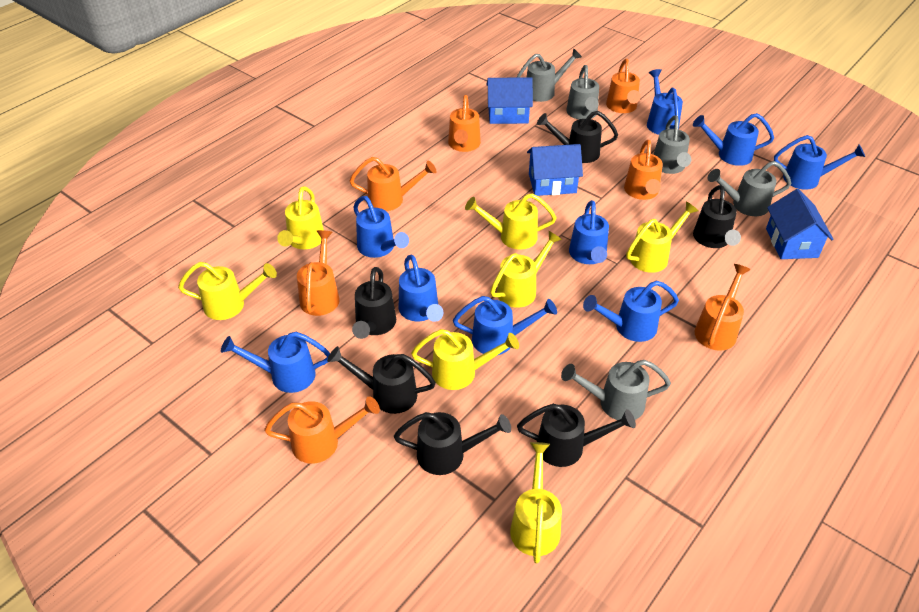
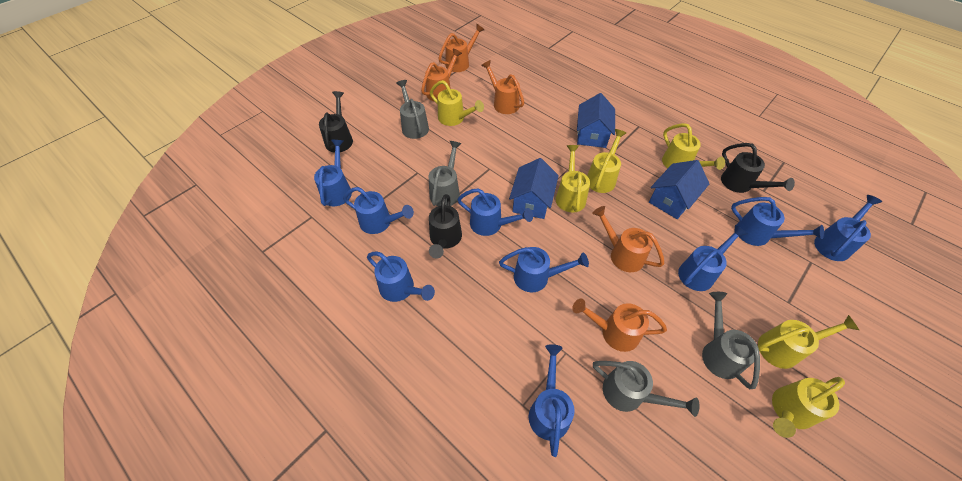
black watering can: [327,346,436,414] [352,267,396,339] [394,412,511,475] [517,404,636,467] [537,111,618,163] [693,185,741,248] = 6 -> [319,91,353,152] [429,194,462,259] [721,143,795,193] = 3
grey watering can: [516,48,582,102] [561,360,671,420] [566,65,599,119] [654,115,691,174] [708,161,791,216] = 5 -> [396,80,429,139] [429,141,462,206] [593,361,699,417] [702,292,760,389] = 4
orange watering can: [264,396,380,464] [297,230,340,316] [349,157,437,211] [448,95,481,152] [606,59,641,113] [624,140,663,200] [695,264,751,351] = 7 -> [421,48,462,102] [438,24,484,72] [481,60,524,114] [572,299,667,352] [592,206,664,272] = 5
yellow watering can: [178,262,277,320] [277,186,324,249] [411,329,519,390] [465,194,556,250] [490,231,562,308] [510,442,562,563] [626,201,698,273] = 7 -> [430,80,484,126] [556,145,590,212] [587,129,626,193] [662,123,725,170] [758,315,859,369] [772,377,845,438] = 6

